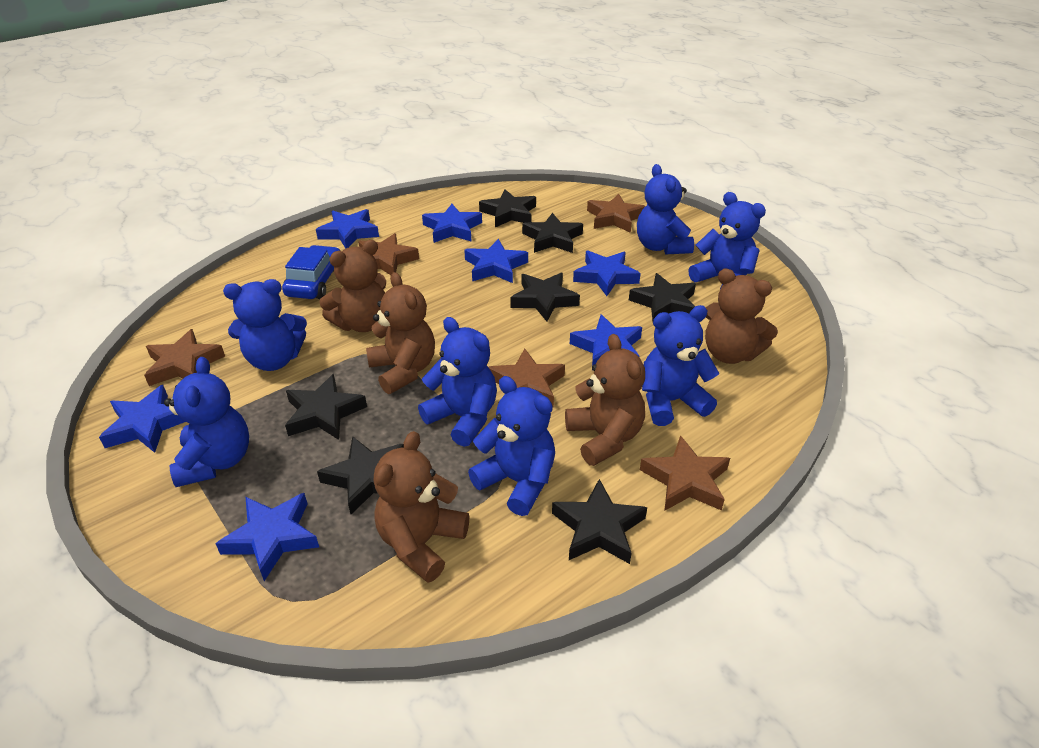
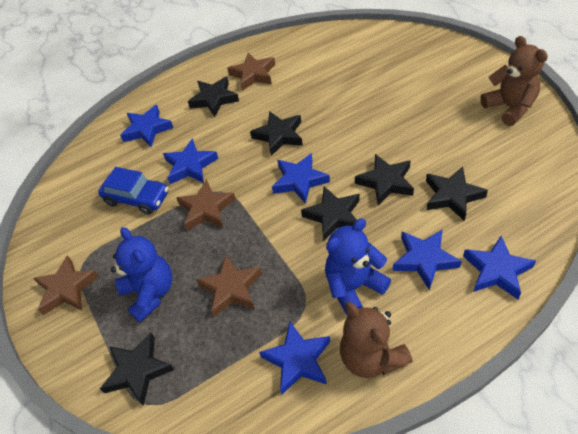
black star: [285,374,367,440] [317,436,404,514] [479,189,536,227] [511,273,580,321] [522,213,583,253] [552,479,647,564] [629,273,696,321] = 7 -> [100,333,174,406] [188,77,239,117] [250,111,303,156] [301,186,360,241] [355,154,414,205] [426,167,488,221] = 6
blue star: [99,385,186,453] [215,493,319,581] [316,209,379,248] [422,204,482,243] [464,239,528,283] [570,314,642,366] [573,250,641,296] = 7 -> [120,105,173,147] [163,138,218,184] [259,321,330,394] [272,153,330,204] [393,230,462,290] [463,236,536,299] = 6
blue teddy bear: [164,357,249,487] [223,279,307,371] [418,317,497,447] [468,376,555,516] [637,164,694,255] [642,305,719,426] [689,192,766,289] = 7 -> [111,227,172,322] [325,218,391,316] = 2
brown star: [144,329,225,386] [358,233,419,275] [488,349,565,408] [587,194,645,233] [640,435,730,511] = 5 -> [33,255,99,315] [176,179,236,231] [196,255,262,317] [227,53,275,91] = 4
brown teddy bear: [320,240,386,332] [366,272,435,394] [374,431,469,583] [565,334,645,466] [705,269,778,364] = 5 -> [340,302,413,378] [480,36,548,126] = 2

